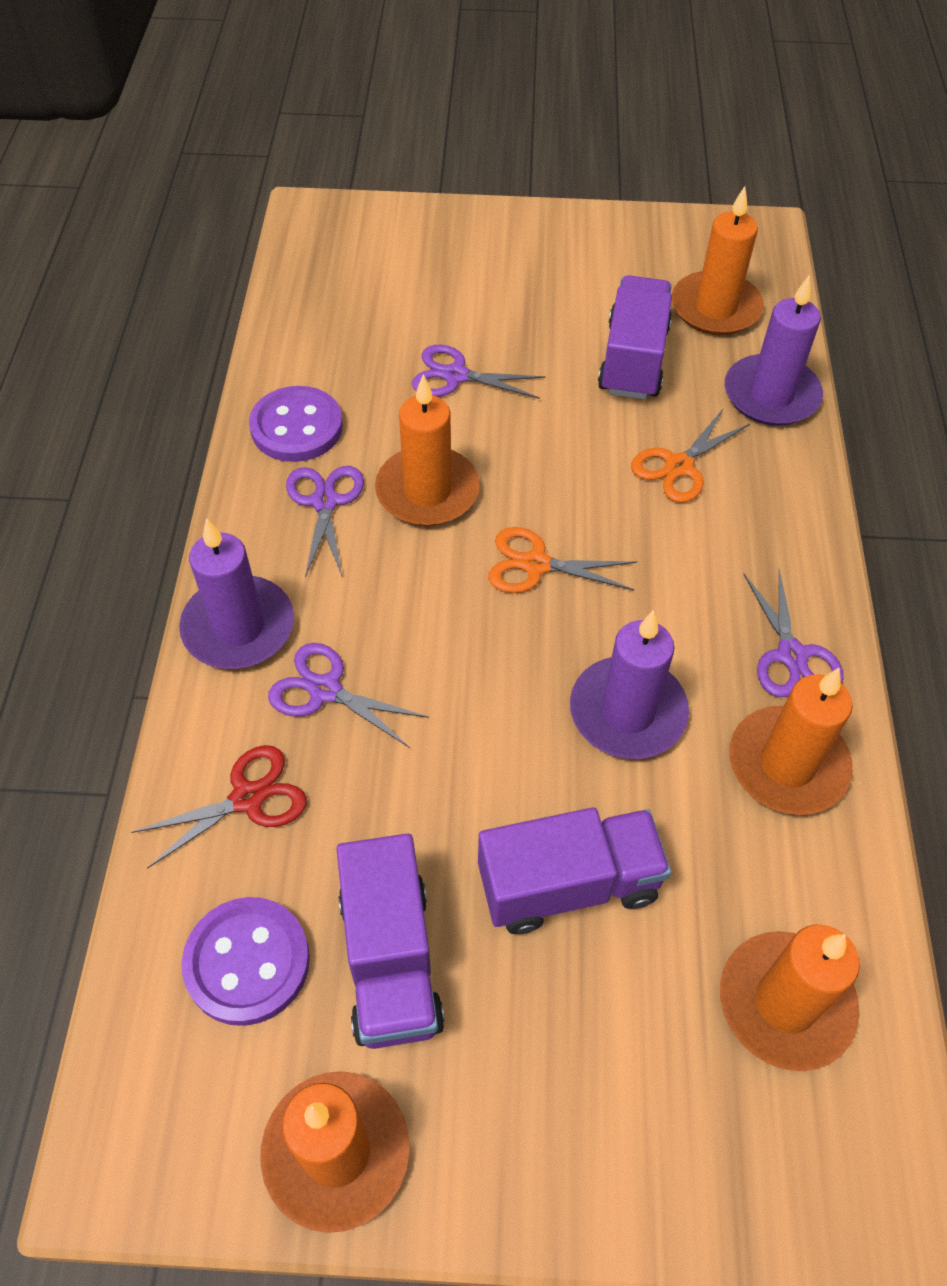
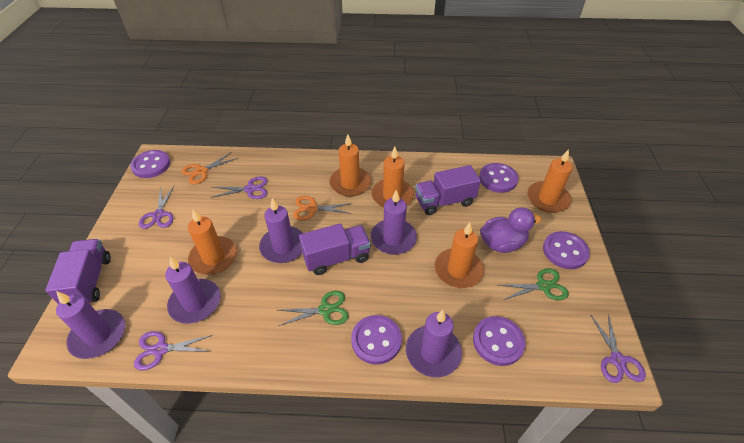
green scissors: none = 0 -> [279,291,349,326] [499,268,569,300] = 2
purple button: [182,897,310,1026] [249,386,343,462] = 2 -> [130,150,170,178] [351,315,402,365] [473,316,526,366] [479,163,518,193] [543,231,590,269] = 5
purple candle: [179,518,294,669] [570,610,689,759] [725,275,823,426] = 3 -> [56,291,125,359] [165,257,221,324] [259,198,303,263] [371,190,417,255] [406,310,462,377] = 5
purple duck: none = 0 -> [480,207,542,253] = 1
red scissors: [131,745,307,869] = 1 -> none = 0

